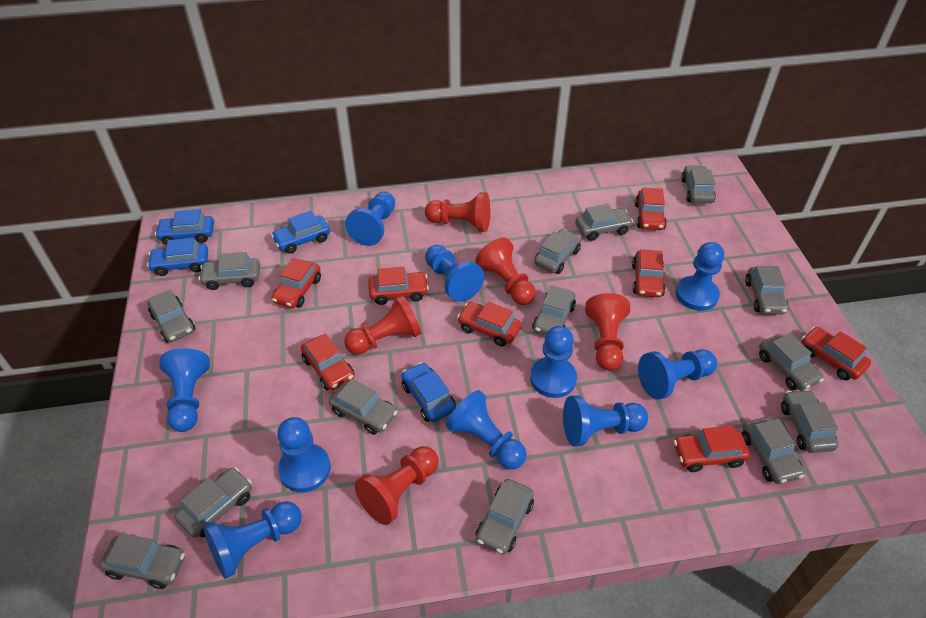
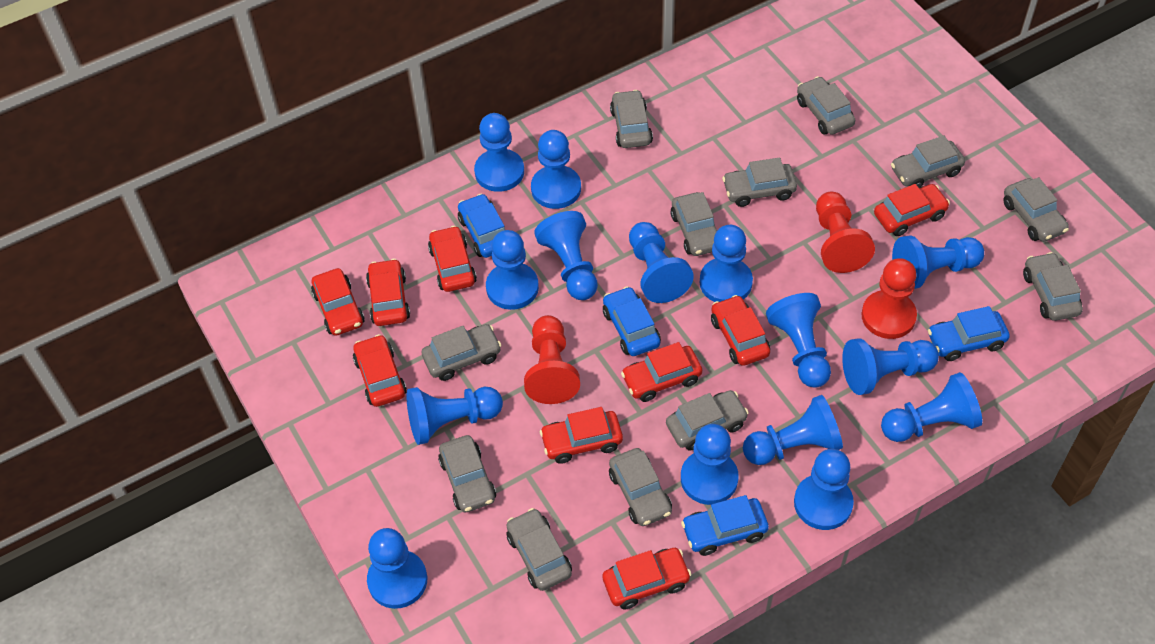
blue pawn: [159,348,210,432] [203,501,302,579] [277,417,331,492] [345,192,395,246] [425,245,484,302] [446,390,527,470] [530,326,577,398] [563,396,648,446] [638,349,717,400] [676,242,724,311] = 10 -> [367,528,427,609] [407,387,503,445] [474,113,524,192] [486,230,539,310] [531,130,581,209] [534,211,598,300] [629,222,694,303] [681,424,739,505] [700,225,753,302] [743,395,843,465] [766,293,831,388] [794,449,854,530] [842,338,939,395] [881,372,982,442] [892,236,984,289] = 15
grey car: [99,533,185,589] [148,290,195,343] [175,467,252,538] [199,252,260,290] [329,379,397,435] [476,479,534,554] [532,285,576,335] [534,229,581,274] [575,204,633,241] [681,165,716,203] [741,417,805,484] [745,266,788,314] [759,333,824,391] [781,389,838,453] = 14 -> [421,324,502,381] [438,435,496,512] [506,508,572,591] [609,448,672,526] [610,90,653,148] [666,390,749,451] [670,192,717,256] [722,157,797,207] [797,76,855,135] [891,135,965,188] [1003,177,1069,242] [1023,252,1083,321] = 12
red car: [272,258,321,308] [301,333,355,390] [368,267,429,305] [457,302,522,347] [632,249,665,297] [635,187,667,230] [674,425,750,472] [801,327,871,380] = 8 -> [311,268,365,336] [353,334,407,407] [366,259,410,326] [428,226,477,292] [540,407,623,464] [602,548,691,609] [621,342,702,402] [711,295,770,366] [874,184,950,236] = 9
red pawn: [344,294,422,355] [355,446,439,525] [425,193,490,232] [475,238,536,305] [585,293,630,371] = 5 -> [524,315,580,404] [816,191,875,273] [861,258,917,339] = 3

